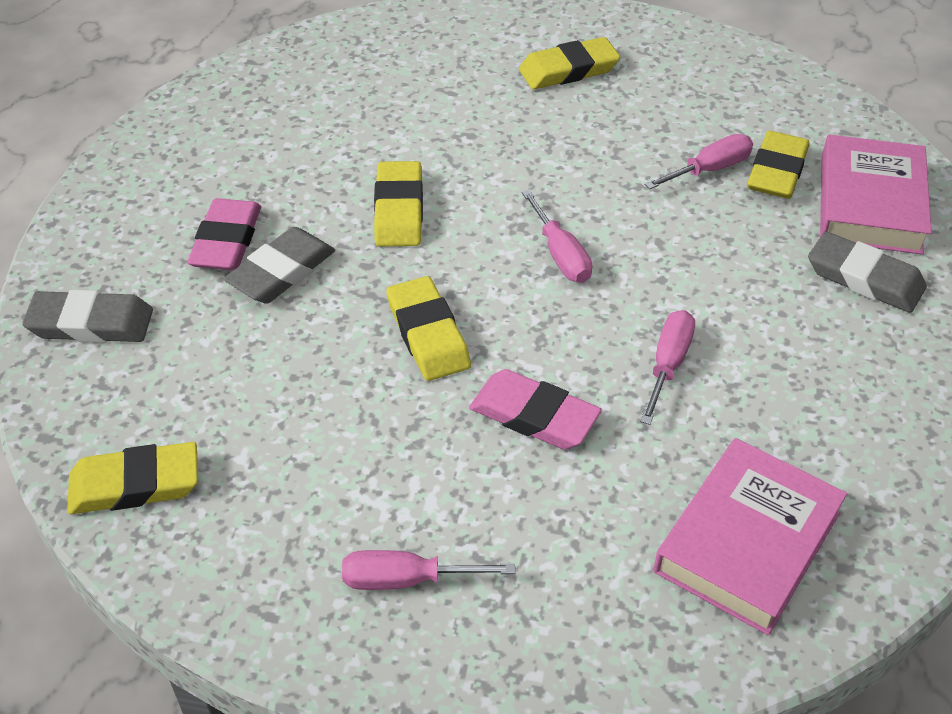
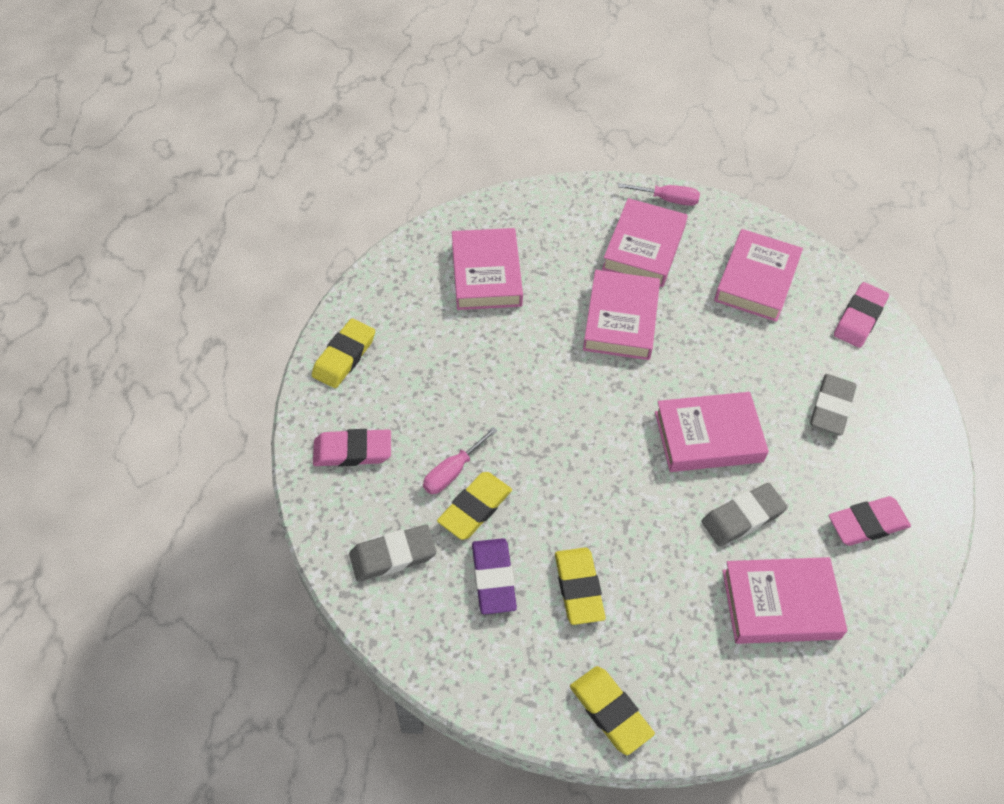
pink book: [653,438,847,635] [820,135,932,255] = 2 -> [452,228,523,310] [583,270,660,360] [602,198,688,287] [655,392,769,472] [714,229,803,322] [722,557,848,644] = 6
pink eraser: [187,198,261,270] [469,369,602,449] = 2 -> [313,429,391,467] [828,496,911,546] [834,282,889,348] = 3
pink screwdriver: [342,550,515,590] [522,190,592,283] [640,310,695,425] [645,134,753,189] = 4 -> [423,427,498,494] [618,183,700,206] = 2
purple eraser: none = 0 -> [472,538,517,614] = 1
yellow eraser: [67,442,198,514] [374,161,423,247] [386,276,471,381] [519,37,620,89] [747,131,810,199] = 5 -> [312,318,375,388] [437,472,512,540] [555,548,606,625] [570,666,655,755] = 4

